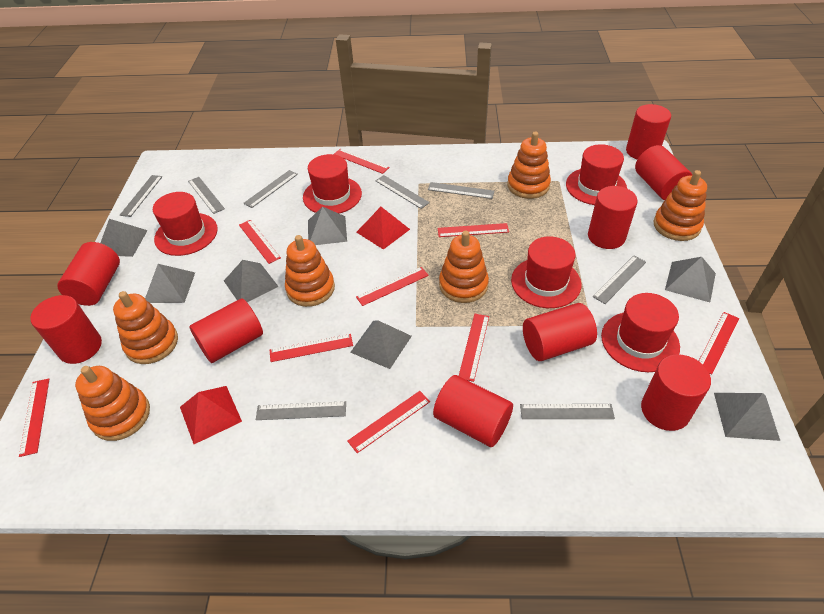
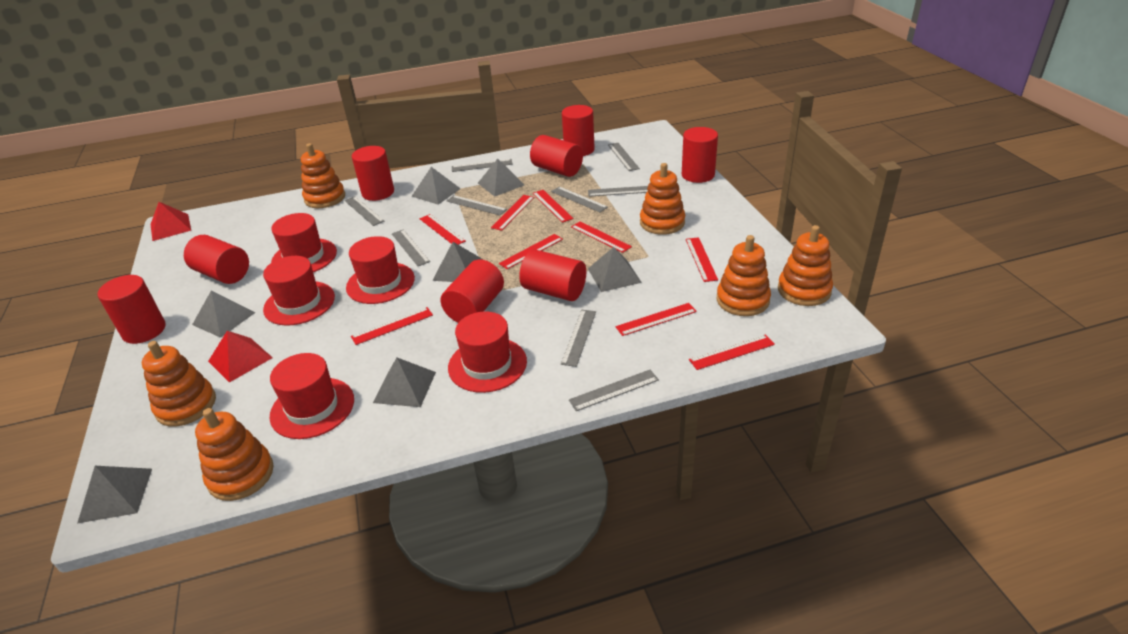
grey ruler: [120,175,162,217] [188,177,225,214] [243,170,298,208] [256,401,346,420] [375,175,430,209] [428,182,495,199] [520,404,615,419] [593,256,646,304] = 8 -> [345,196,384,226] [392,229,430,266] [447,195,507,215] [452,159,513,172] [551,186,608,212] [561,310,596,367] [569,370,659,411] [588,186,648,197] [608,143,640,171] = 9
red cylinder: [30,295,102,364] [58,242,120,306] [189,298,263,363] [433,375,513,447] [523,303,597,361] [588,186,638,249] [626,104,671,159] [635,145,692,200] [641,354,711,431] = 9 -> [97,275,165,344] [184,235,249,284] [352,146,394,201] [441,260,504,323] [519,249,586,301] [530,135,583,177] [562,105,595,156] [682,127,718,183] = 8

